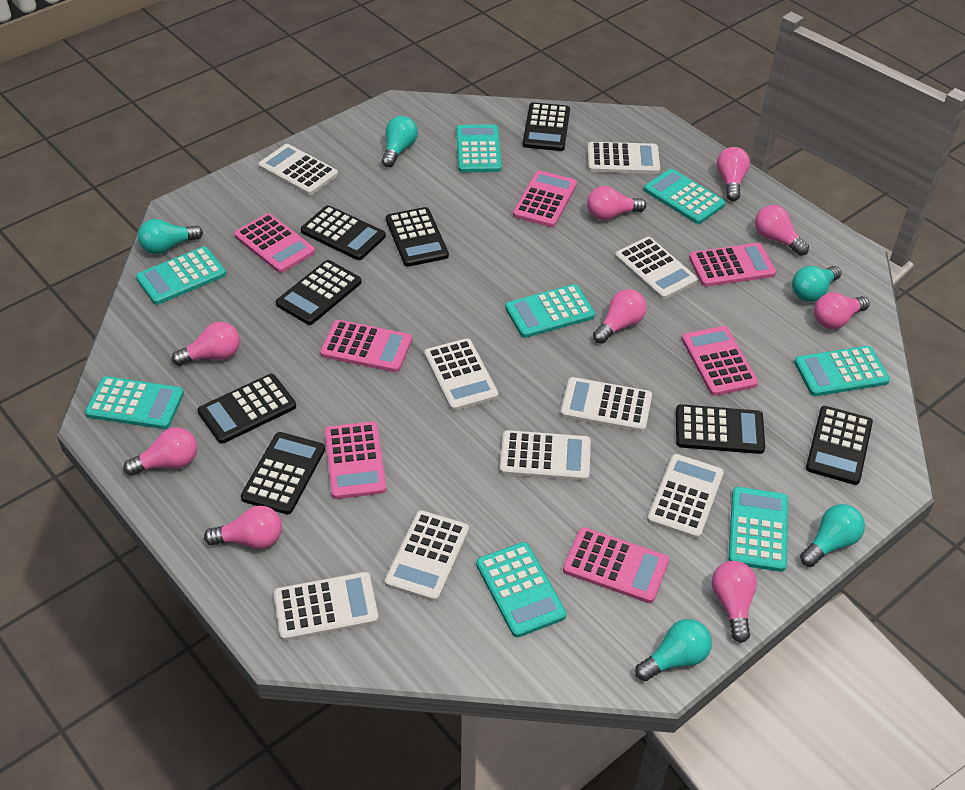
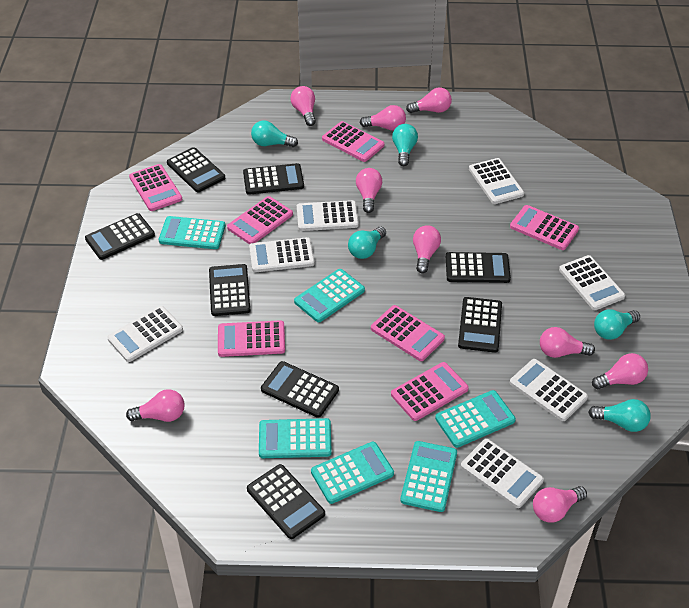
turquoise calculator: [85,376,184,429] [136,246,226,305] [456,124,502,173] [476,542,567,638] [505,284,595,338] [644,169,725,224] [728,487,788,572] [794,346,890,396] = 8 -> [159,216,225,249] [259,418,332,458] [294,269,365,322] [311,442,394,504] [400,441,457,512] [435,390,516,448] = 6
white calculator: [258,144,338,195] [274,572,379,641] [385,510,469,602] [424,338,499,411] [500,430,591,481] [560,377,652,432] [587,142,660,174] [615,237,698,300] [647,454,724,539] = 9 -> [107,306,183,362] [249,237,315,272] [297,200,359,231] [461,439,544,508] [469,158,524,204] [510,359,588,421] [559,255,625,310] = 7

